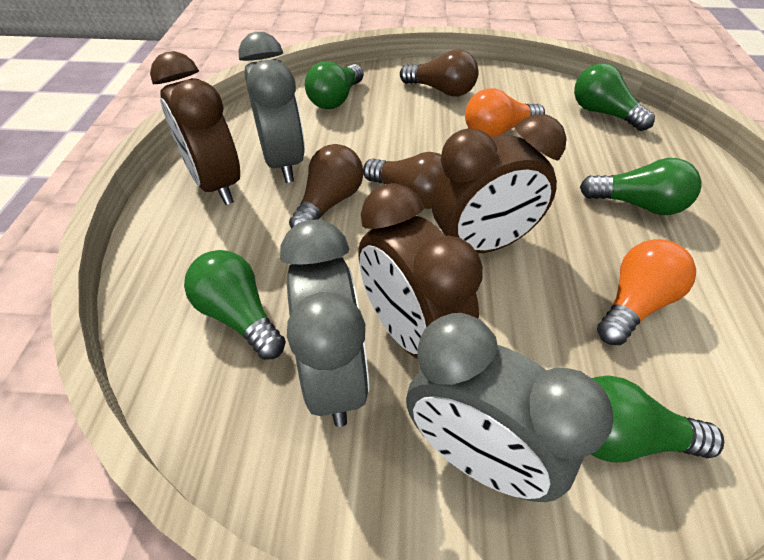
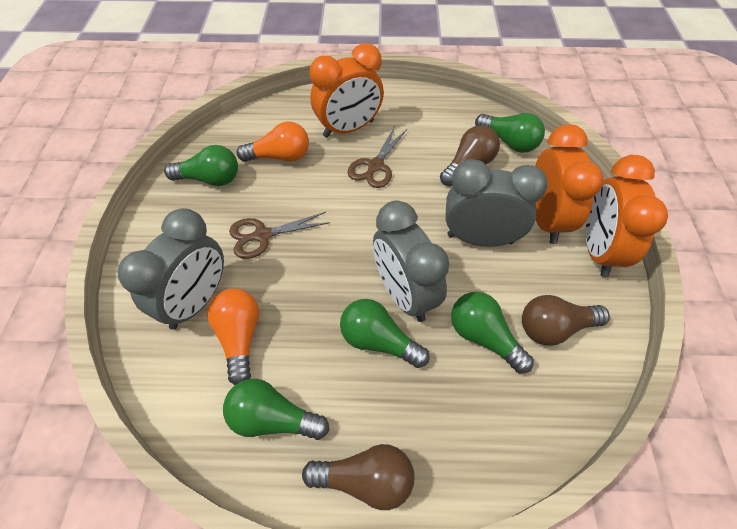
brown clock: [150,51,240,205] [358,183,483,359] [432,114,567,253] = 3 -> none = 0
brown scissors: none = 0 -> [229,212,330,259] [348,126,407,188] = 2
orange clock: none = 0 -> [309,43,384,138] [535,124,604,244] [585,155,668,277] = 3

